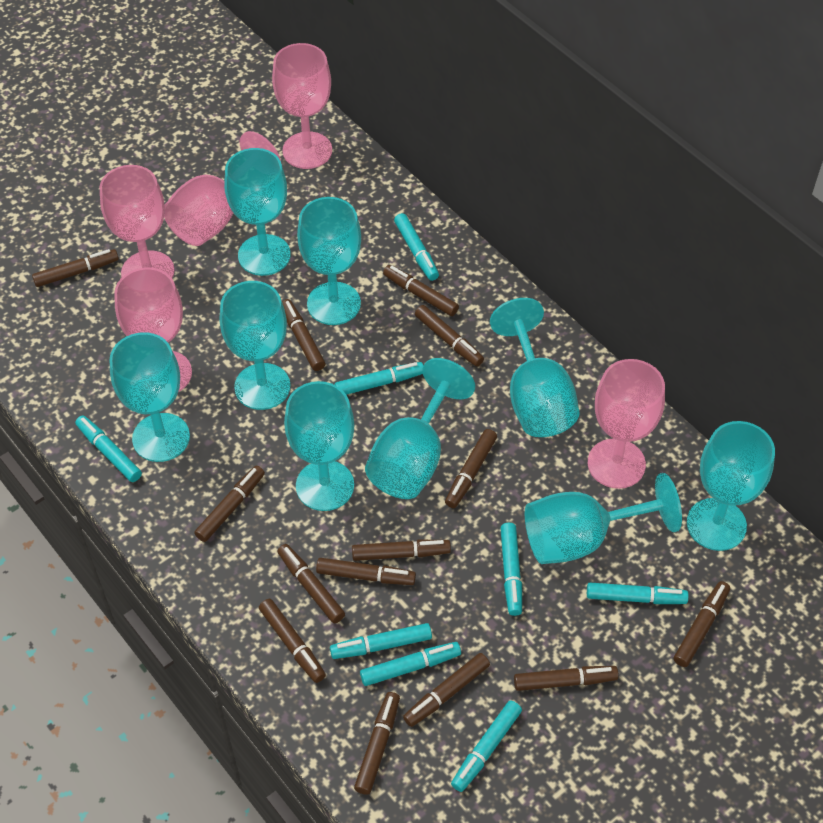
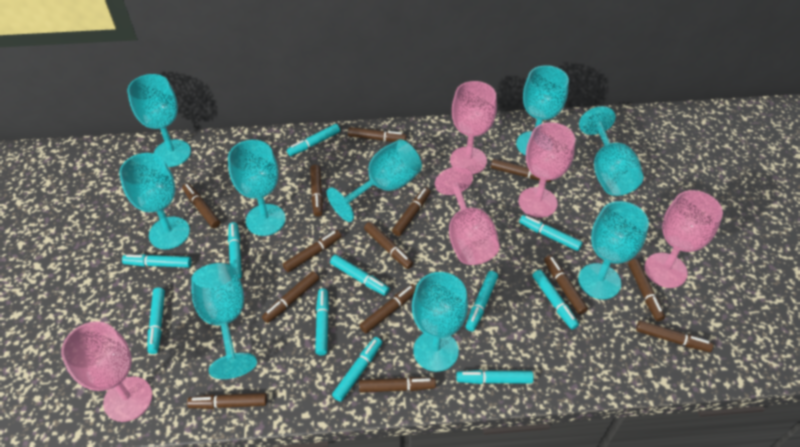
turquoise marker: [75,415,142,482] [330,623,432,659] [335,362,424,395] [360,642,461,686] [394,213,439,281] [451,700,522,792] [500,523,522,616] [587,583,689,604] = 8 -> [122,254,192,268] [147,288,165,354] [228,222,242,279] [287,124,340,156] [315,289,329,355] [330,255,390,296] [332,337,382,402] [456,370,534,384] [466,271,498,331] [519,215,583,251] [533,270,579,330] = 11

